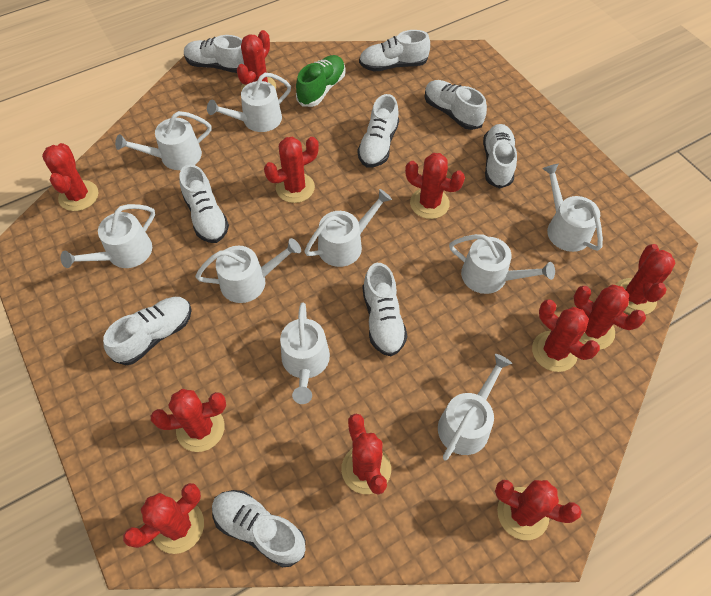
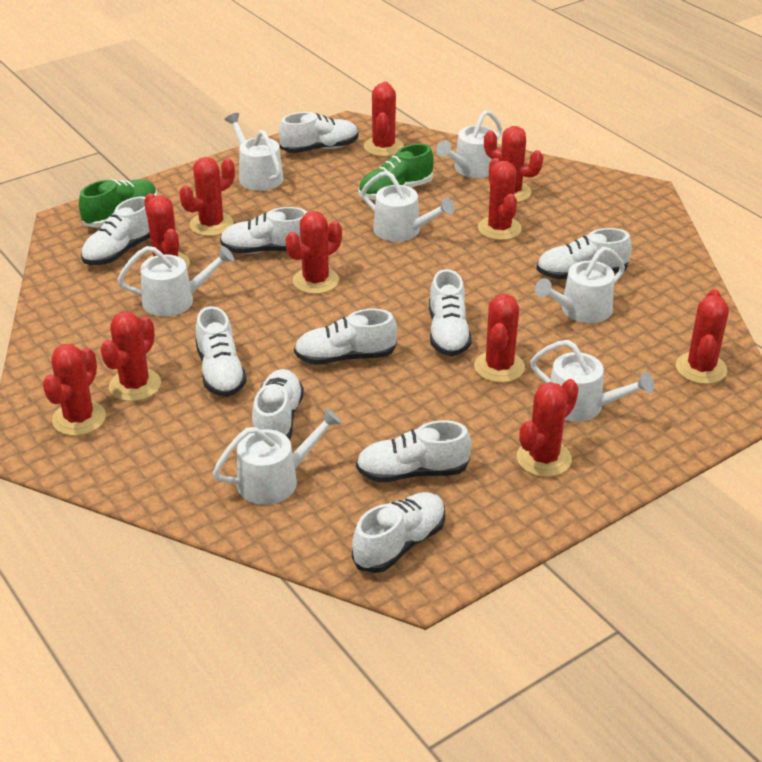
green shoe: [296,55,345,107] = 1 -> [79,179,157,228] [358,144,434,200] = 2
white shoe: [103,297,192,365] [179,164,229,243] [184,35,244,73] [212,490,306,567] [357,94,399,168] [359,30,430,72] [362,263,407,356] [425,80,487,130] [483,124,517,189] = 9 -> [81,197,150,265] [195,306,247,397] [220,207,307,254] [252,369,304,440] [279,112,359,153] [294,309,397,365] [352,492,445,573] [356,420,471,482] [429,269,472,356] [536,228,632,279] = 10
white watering can: [61,204,155,268] [115,111,211,170] [195,238,301,303] [207,73,291,132] [280,302,330,404] [304,189,392,267] [438,354,512,461] [449,234,555,294] [542,164,603,252] = 9 -> [117,246,234,317] [213,408,342,505] [225,113,284,191] [361,171,455,242] [436,110,502,178] [530,340,654,422] [535,247,625,323] = 7

